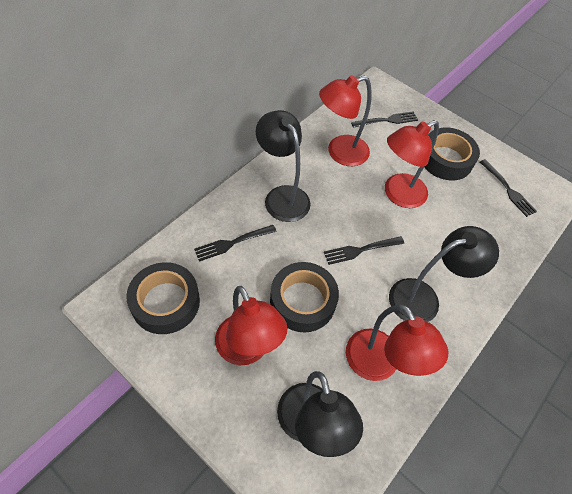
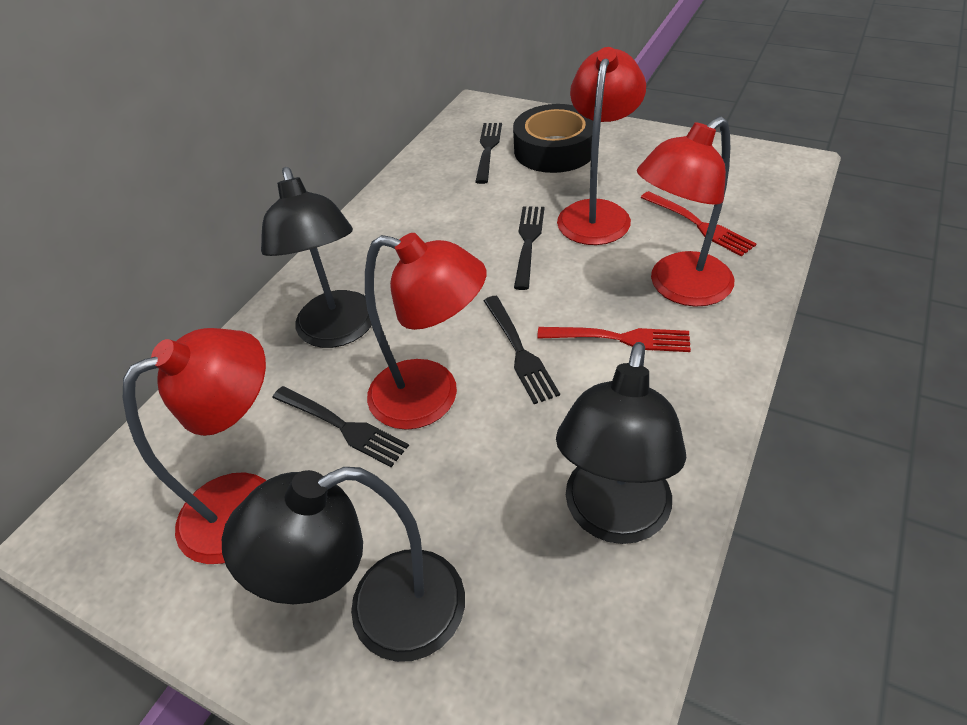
black tape: [126,262,200,334] [270,262,339,333] [424,128,480,180] = 3 -> [513,104,593,173] = 1
red fork: none = 0 -> [537,327,691,352] [640,191,756,257] = 2

